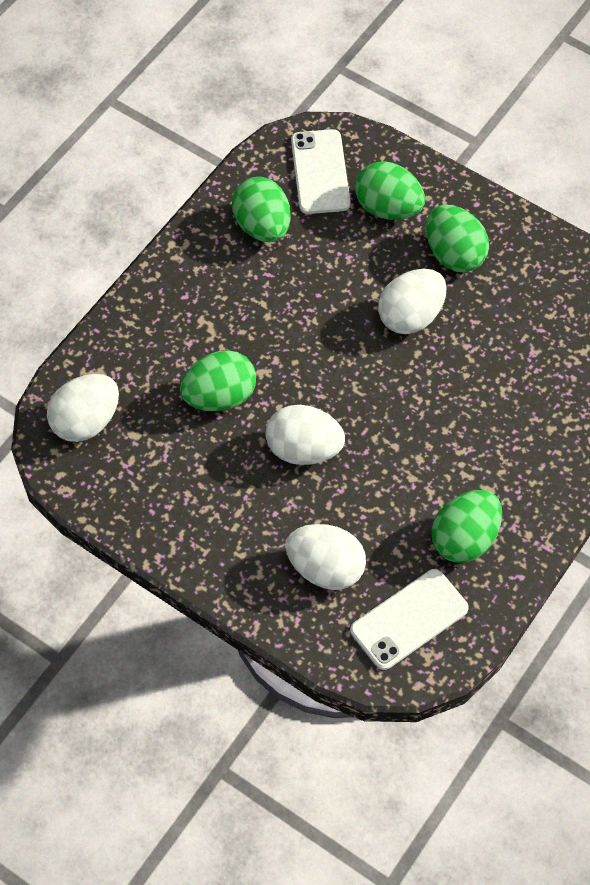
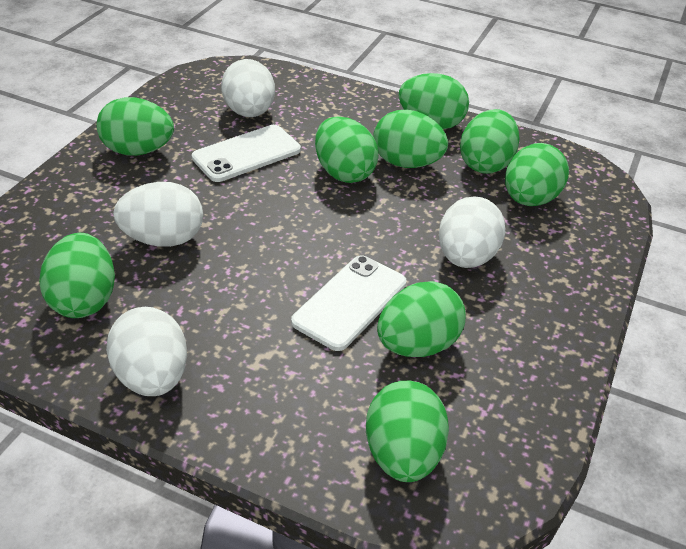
green egg: [180,350,256,411] [232,177,291,242] [355,161,425,220] [426,205,489,272] [431,490,502,563] = 5 -> [39,233,115,318] [97,97,174,156] [315,116,378,183] [366,381,449,482] [373,110,448,168] [377,281,466,357] [398,73,469,129] [460,109,520,174] [505,143,569,206] = 9

